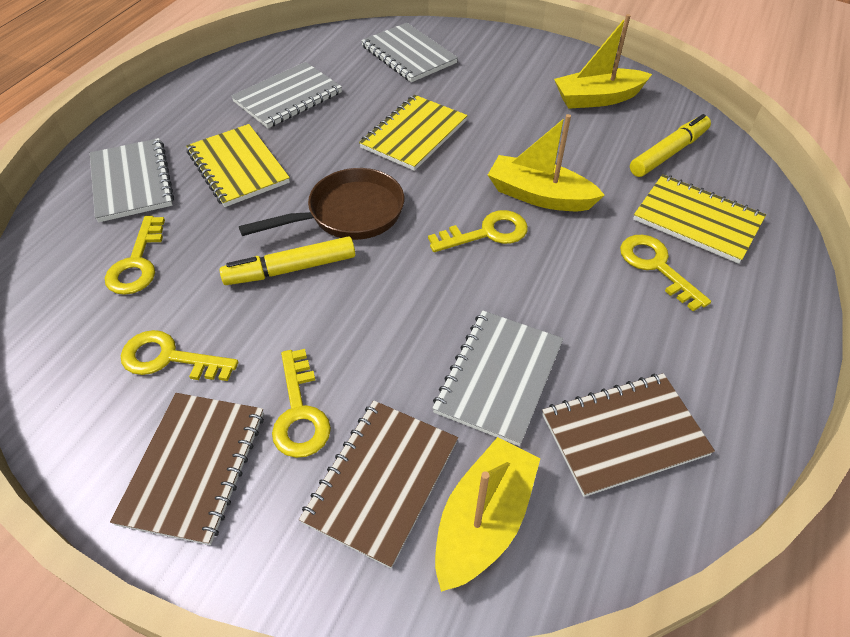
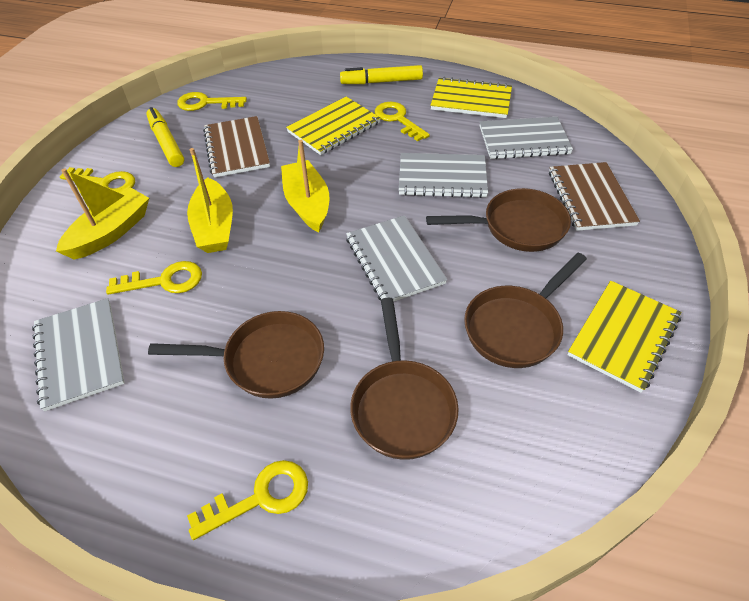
brown notebook: [110,393,264,545] [299,401,458,569] [542,373,715,497] = 3 -> [203,116,270,178] [549,162,640,231] = 2
brown pan: [239,168,404,240] = 1 -> [148,311,324,399] [350,298,459,460] [426,188,571,252] [464,253,587,368] = 4

